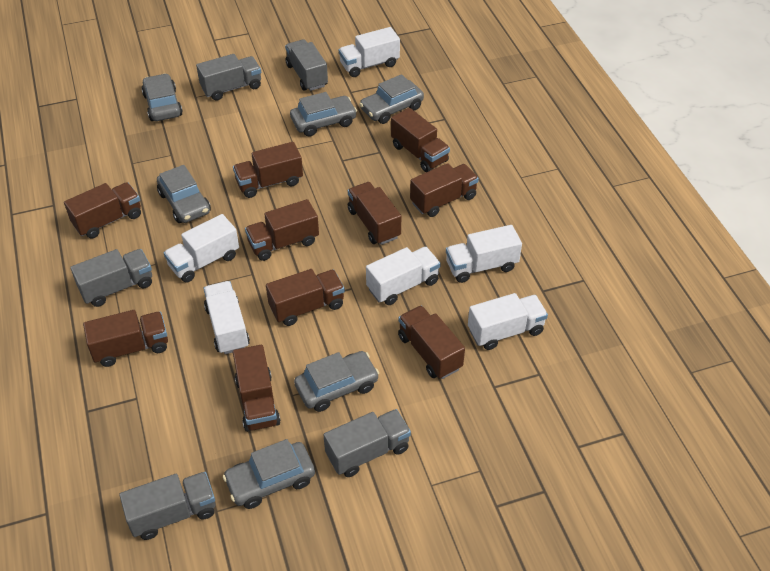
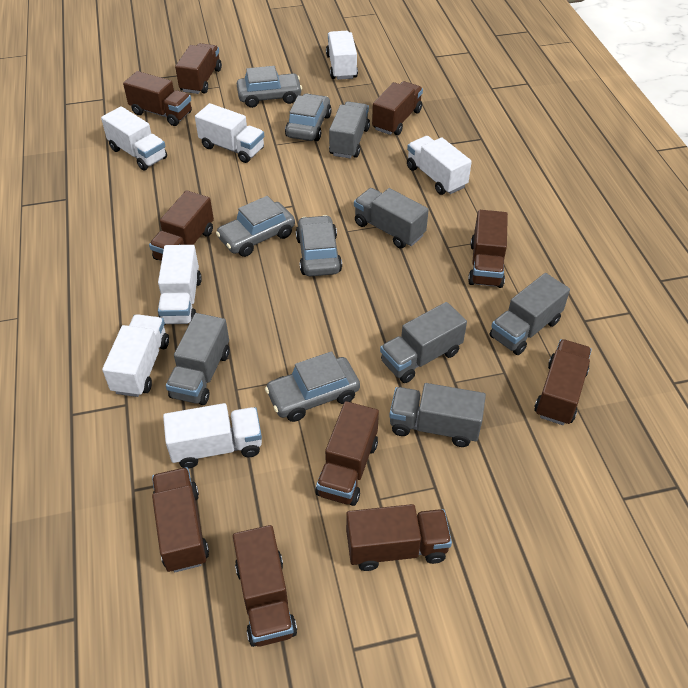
grey car: [142,73,183,121] [157,165,211,223] [223,439,315,509] [290,92,357,137] [294,351,379,412] [359,74,424,124] = 6 -> [216,196,295,257] [237,66,302,108] [265,351,360,422] [285,93,332,141] [296,215,342,276] = 5
grey truck: [70,249,152,307] [119,472,215,540] [196,54,261,101] [285,39,328,91] [323,409,411,477] = 5 -> [166,313,229,405] [329,101,370,158] [354,188,429,248] [380,302,467,383] [389,383,486,447] [490,273,570,355] = 6
white truck: [164,214,239,283] [203,281,250,354] [339,27,400,77] [366,247,441,305] [446,225,522,283] [468,293,548,350] = 6 -> [101,106,167,171] [102,314,169,397] [158,245,202,325] [163,403,262,469] [195,103,264,163] [326,31,358,80] [407,136,472,195] = 7

